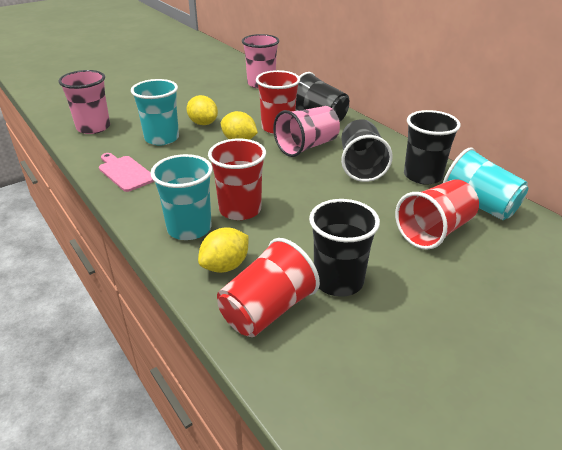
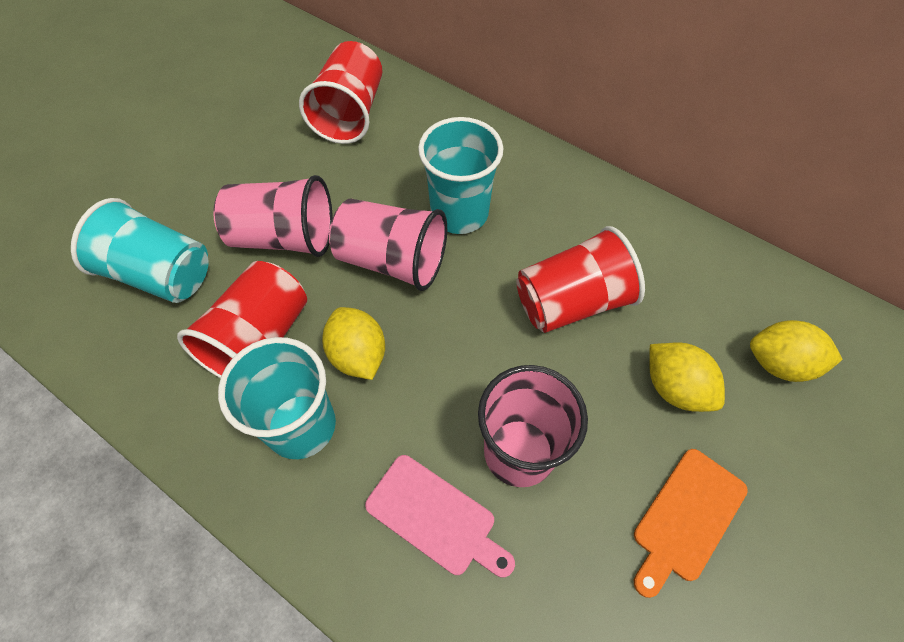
black cup: [296,72,349,122] [309,199,380,297] [341,119,393,182] [404,110,461,185] = 4 -> none = 0
orange cutting board: none = 0 -> [634,449,748,598] = 1
red cup: [208,138,266,220] [217,238,320,337] [256,70,300,134] [395,179,479,250] = 4 -> [177,261,307,378] [299,41,382,144] [516,226,645,333] = 3

